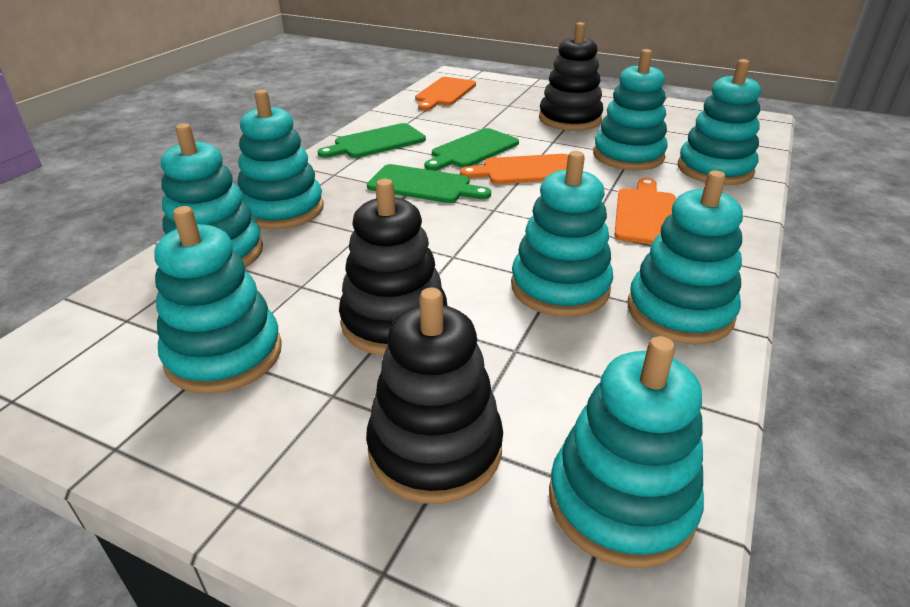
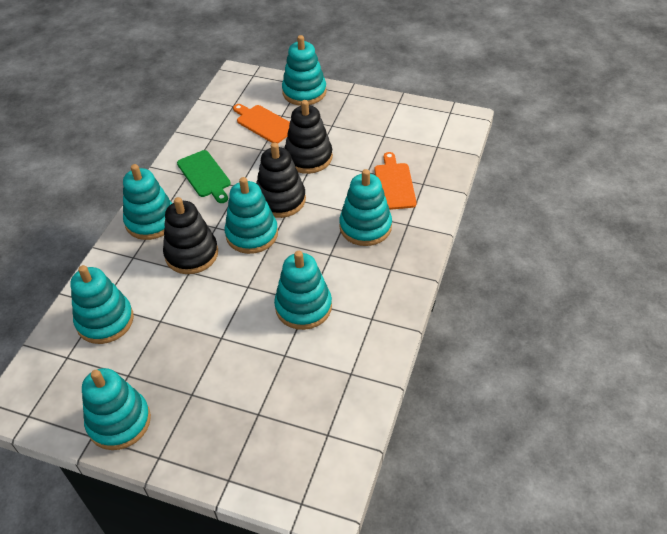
green cutting board: [318,123,426,158] [367,164,491,203] [424,128,519,171] = 3 -> [177,150,231,203] = 1
orange cutting board: [415,77,476,111] [460,154,568,184] [614,178,676,244] = 3 -> [233,104,290,144] [374,152,417,210] = 2
turquoise stacking toy: [154,206,282,394] [161,123,263,267] [238,89,324,230] [511,151,613,317] [549,336,704,568] [593,49,668,171] [628,170,743,345] [678,59,761,185] = 8 -> [71,265,134,344] [82,368,151,450] [123,164,172,240] [225,177,278,254] [274,251,332,330] [282,35,327,106] [339,169,392,246] = 7

